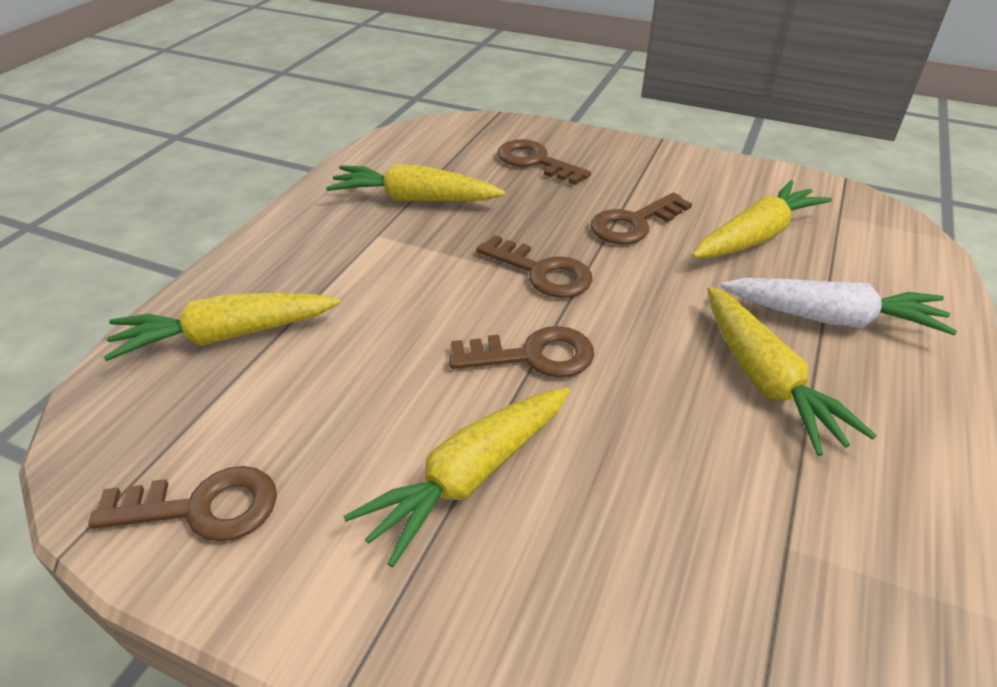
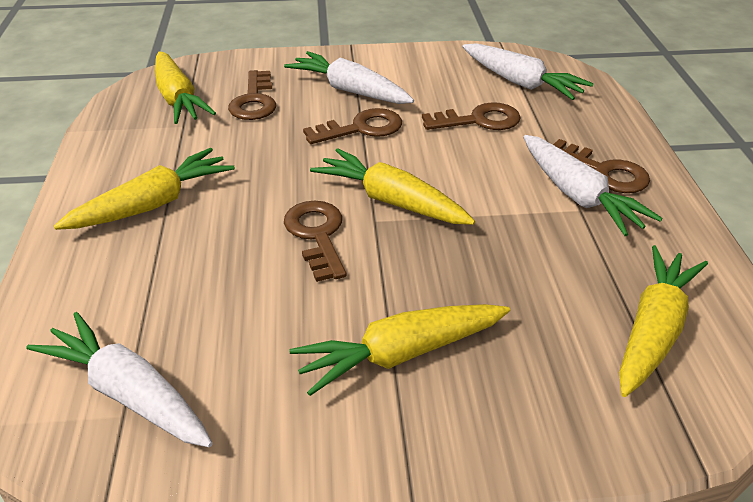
white carrot: [721,278,957,335] = 1 -> [26,312,213,447] [284,51,414,104] [463,43,594,100] [524,135,663,236] = 4

